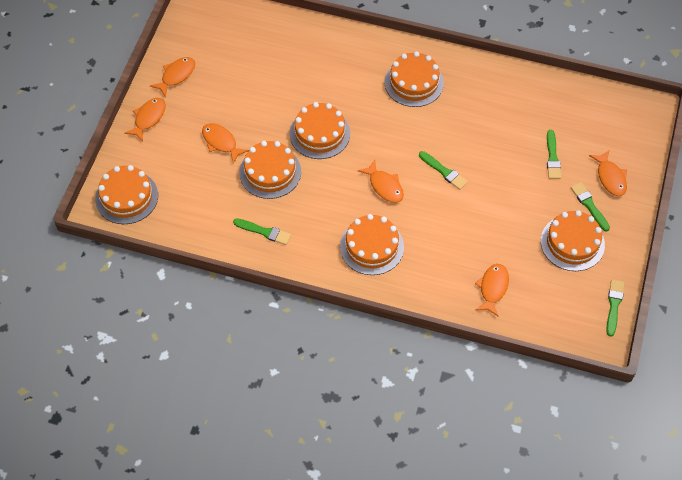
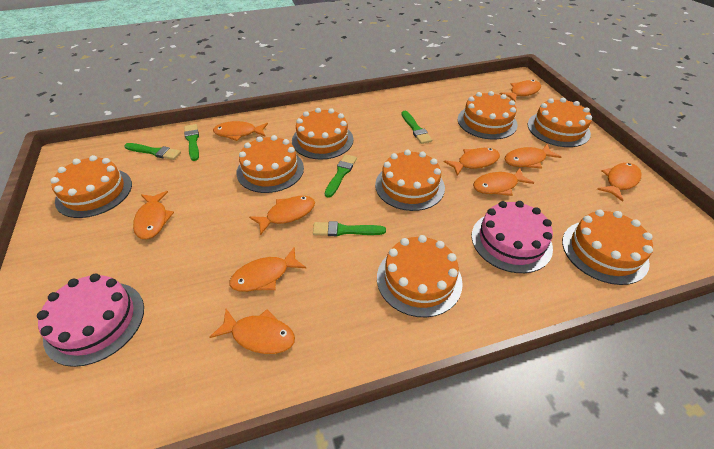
orange cake: [95,165,158,224] [239,141,301,199] [290,102,350,159] [340,214,404,275] [384,51,444,107] [541,210,605,271] = 6 -> [50,155,132,218] [237,135,304,193] [292,108,354,160] [375,150,445,211] [377,235,463,317] [458,91,518,139] [528,98,592,147] [562,210,653,285] = 8
orange fish: [124,98,166,142] [150,57,195,97] [202,123,249,163] [358,160,404,203] [475,264,509,316] [589,150,627,196] = 6 -> [133,191,174,239] [209,309,295,354] [213,121,268,141] [229,247,306,292] [249,196,315,235] [444,148,500,176] [473,168,534,196] [500,80,541,101] [505,144,561,169] [597,163,642,202] = 10
pink cake: none = 0 -> [37,273,144,367] [471,201,553,273] = 2

